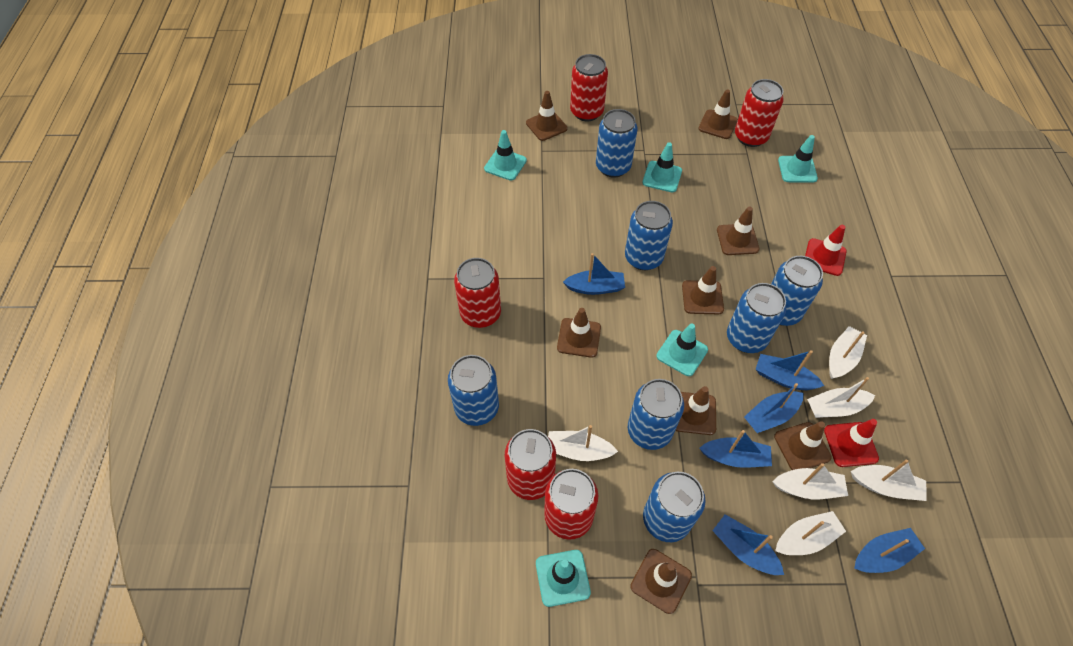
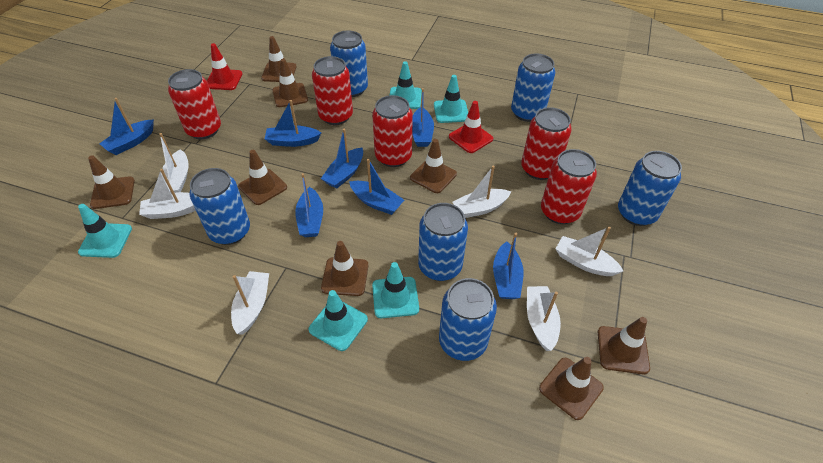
blue boat: [563,253,625,295] [699,430,772,468] [712,514,784,575] [744,383,804,433] [756,350,824,390] [854,528,925,573] = 6 -> [99,98,154,155] [265,100,321,147] [295,173,323,237] [321,129,363,189] [349,159,404,215] [412,88,434,147] [493,233,524,299] = 7
blue can: [448,355,499,426] [596,109,638,178] [625,201,673,270] [628,379,684,450] [643,472,706,542] [727,283,786,353] [771,256,823,326] = 7 -> [189,168,250,245] [330,31,368,97] [418,203,468,281] [439,278,497,361] [511,53,555,122] [618,151,682,226] = 6

